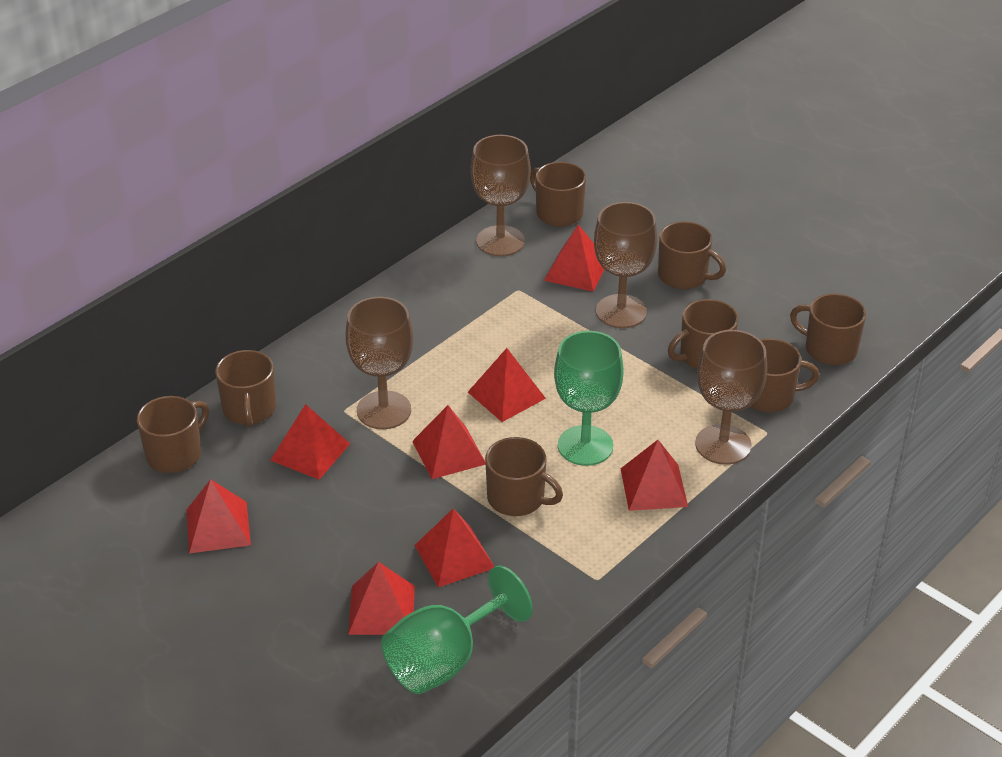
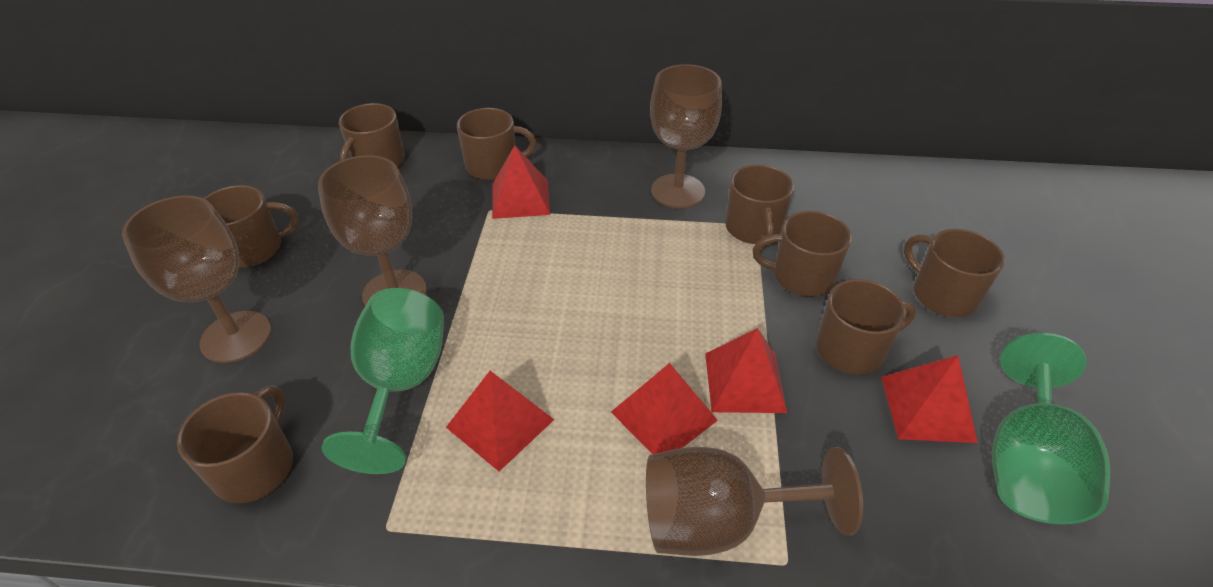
red pyramid: [186,479,251,553] [271,404,350,480] [348,562,415,635] [412,405,486,479] [415,508,495,587] [468,348,546,422] [544,225,605,292] [620,440,688,511] = 8 -> [446,371,554,471] [492,145,550,219] [611,363,718,454] [705,328,787,413] [881,355,978,443] = 5

